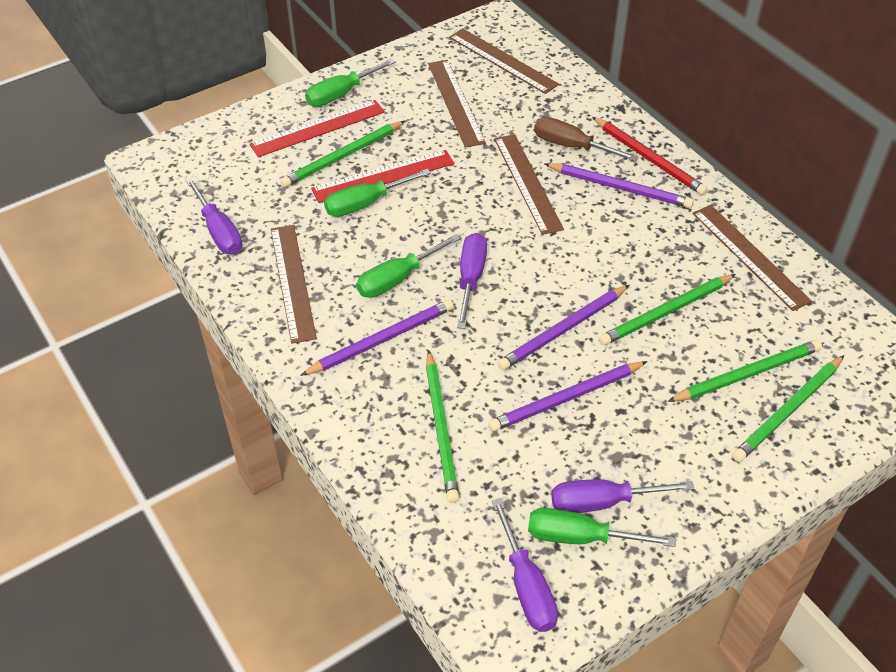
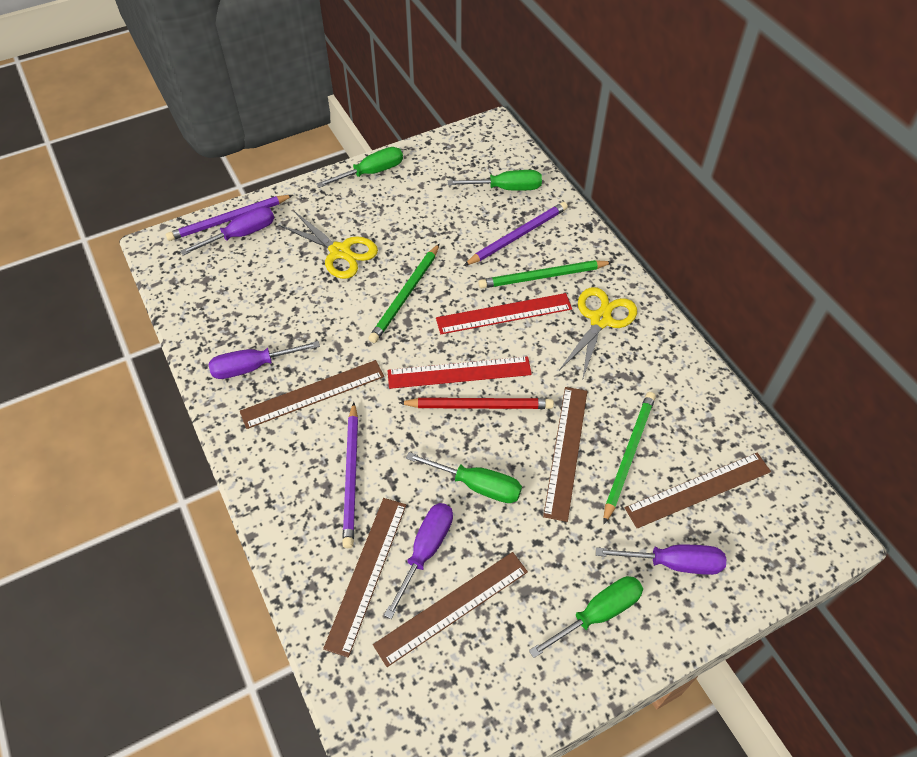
brown screwdriver: [534,117,639,161] = 1 -> none = 0
green pencil: [280,121,405,187] [426,350,460,503] [599,274,736,345] [667,340,822,402] [732,355,844,462] = 5 -> [368,243,440,343] [478,260,612,289] [603,392,656,525] = 3
purple pencil: [300,299,454,376] [488,361,647,432] [498,285,630,370] [544,163,694,208] = 4 -> [166,195,293,241] [342,402,358,548] [464,202,568,266] = 3
yellow scissors: none = 0 -> [279,211,378,279] [559,287,637,381] = 2

